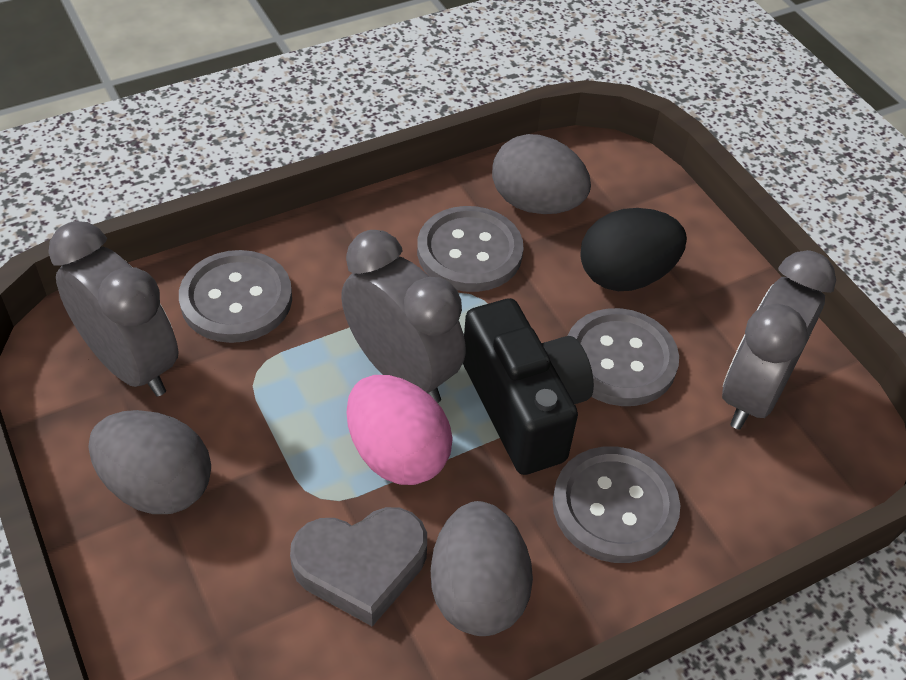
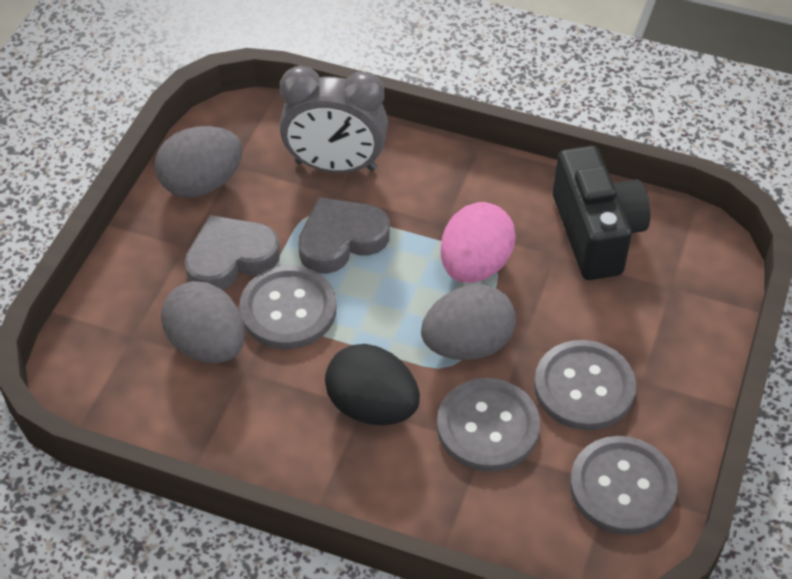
grey clock: [48,221,178,396] [341,230,466,403] [722,250,836,430] = 3 -> [279,66,388,173] = 1
grey heart: [290,507,427,627] = 1 -> [184,215,280,290] [298,197,390,274] = 2

